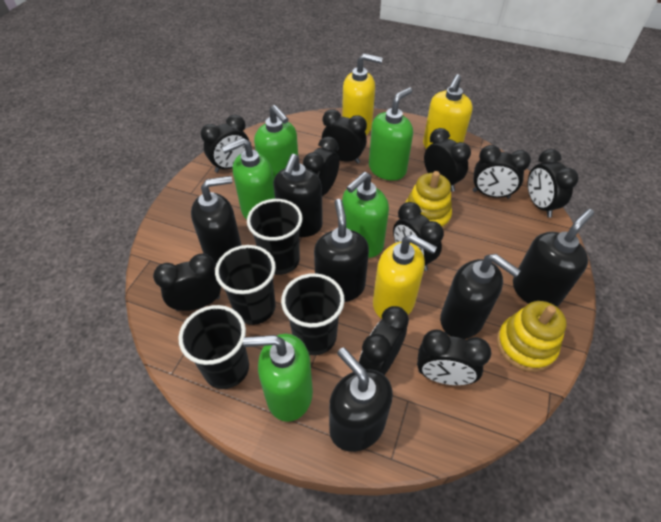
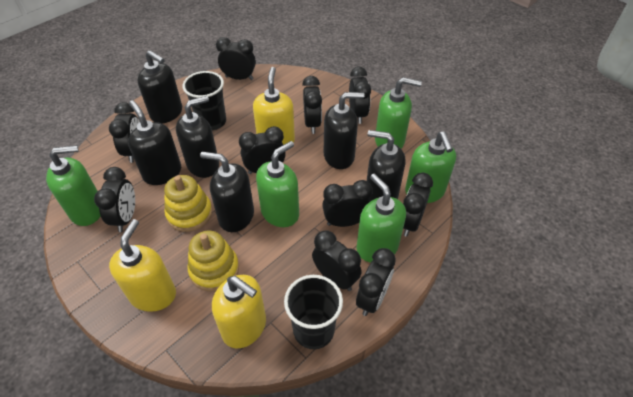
black cup: [178,305,249,389] [215,245,276,325] [247,199,302,275] [281,273,345,355] = 4 -> [182,71,226,130] [284,275,343,349] = 2

